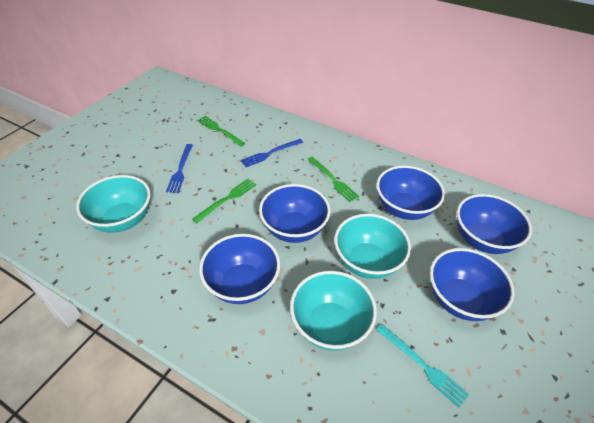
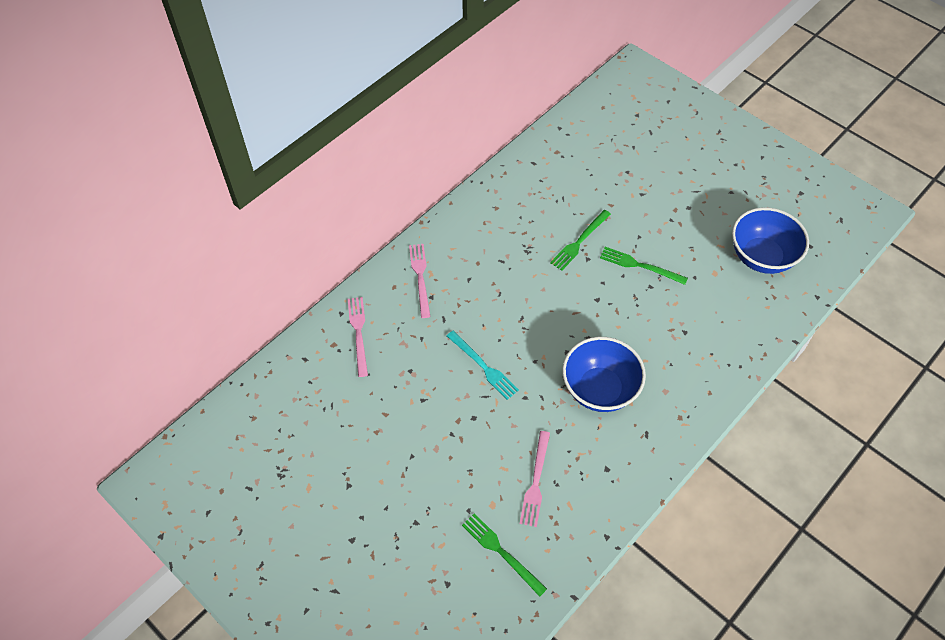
blue bowl: [199,234,280,304] [259,184,330,243] [376,166,445,220] [430,248,515,321] [457,194,532,254] = 5 -> [562,337,646,412] [732,207,809,274] = 2
blue fork: [166,144,193,193] [240,139,303,167] = 2 -> none = 0
pink fork: none = 0 -> [348,297,368,377] [409,244,430,318] [520,431,550,527] = 3
turquoise bowl: [76,175,150,233] [290,271,377,351] [334,214,411,279] = 3 -> none = 0

